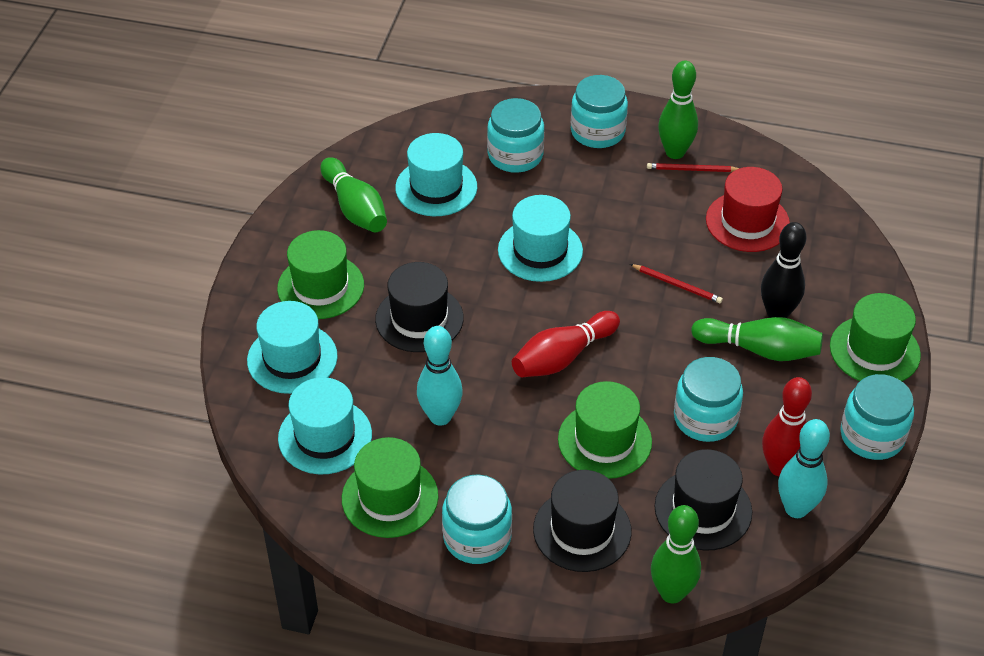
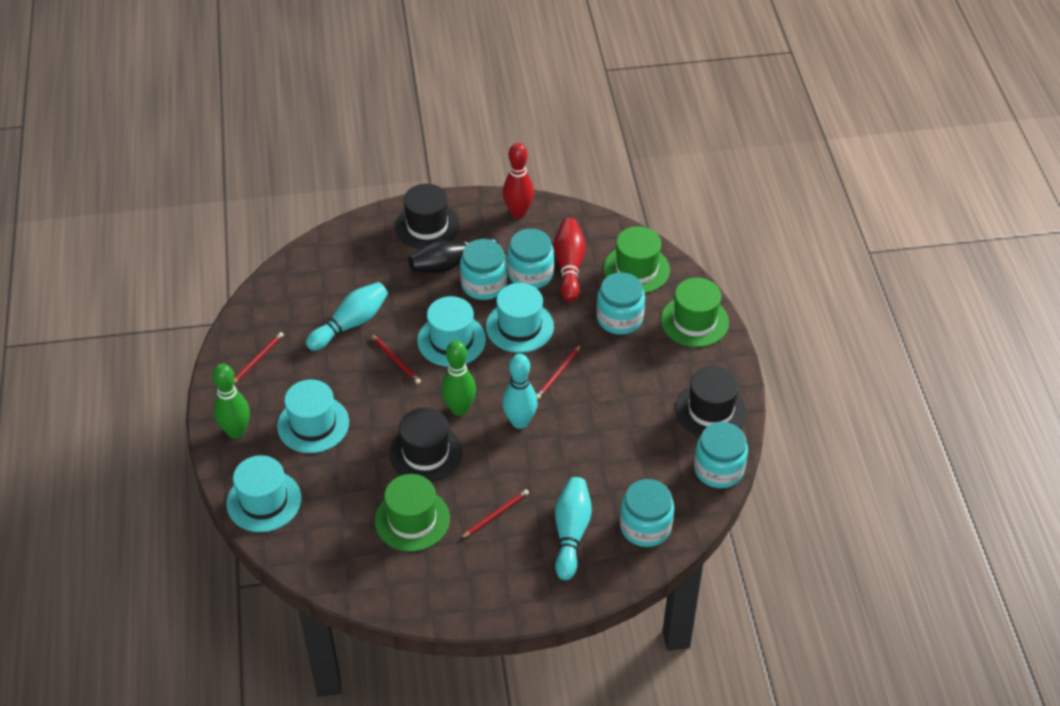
green bowling pin: [320,157,387,232] [651,505,701,603] [658,61,698,159] [691,317,823,361] = 4 -> [212,363,250,439] [441,341,476,416] = 2
green hat: [277,230,364,319] [342,437,438,538] [558,381,652,479] [830,293,921,381] = 4 -> [375,474,450,551] [604,226,670,293] [661,278,729,347] = 3
red hat: [706,167,790,252] = 1 -> none = 0
red pencil: [630,264,723,303] [647,163,739,172] = 2 -> [234,332,284,383] [371,334,421,384] [460,489,529,539] [536,345,581,399] = 4
turquoise bowling pin: [417,326,463,426] [778,419,830,518] = 2 -> [306,282,388,351] [502,354,538,429] [555,477,592,580] = 3

